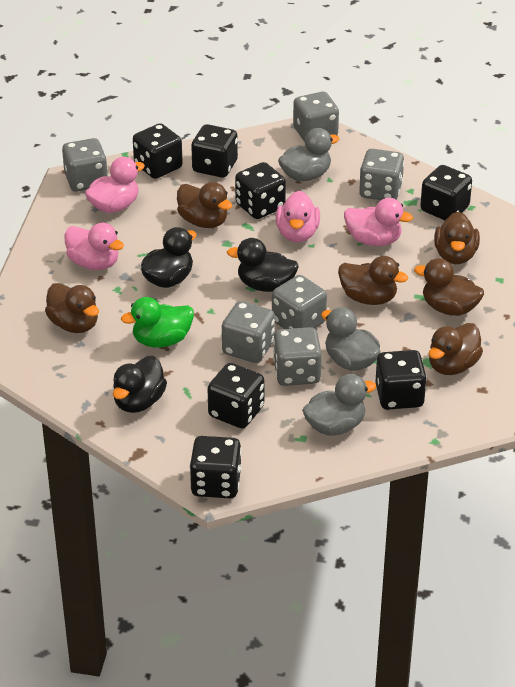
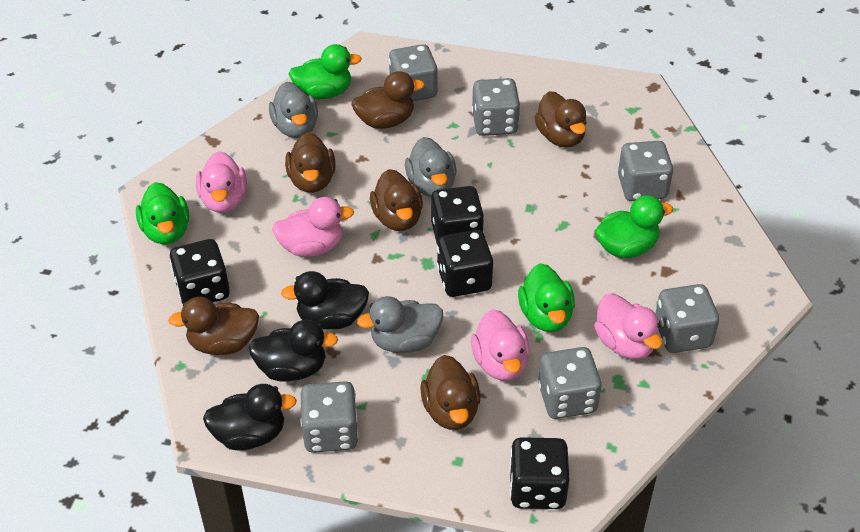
black dice: [133,123,183,179] [190,436,242,498] [191,124,238,178] [207,363,264,429] [235,162,286,219] [375,350,427,410] [420,165,472,220] = 7 -> [170,239,230,304] [431,186,484,244] [437,230,493,297] [509,437,569,509] = 4
green duck: [121,297,194,347] = 1 -> [136,182,189,245] [289,44,362,99] [518,263,575,332] [595,195,673,258] = 4

